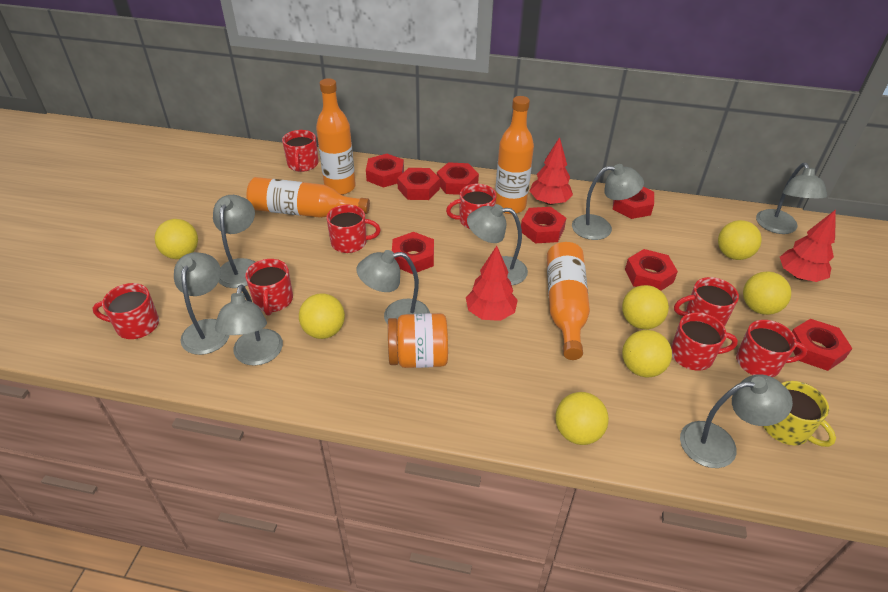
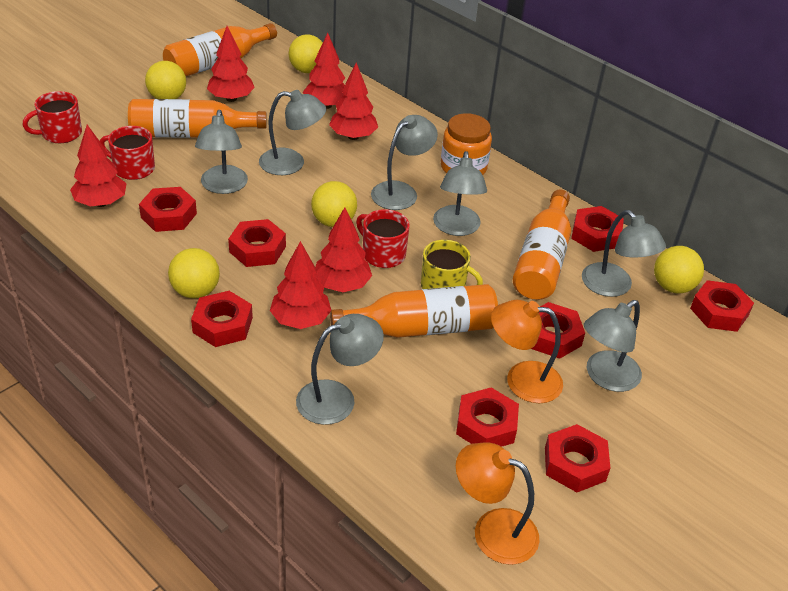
grey lamp: [174,252,230,355] [213,195,255,288] [215,284,283,366] [356,250,430,324] [467,204,528,285] [572,164,644,240] [680,374,793,468] [756,163,827,234] = 8 -> [195,110,248,194] [259,90,326,175] [296,314,384,425] [371,115,438,210] [433,151,487,236] [582,210,666,297] [584,300,642,392] = 7
orange lamp: none = 0 -> [456,442,540,565] [491,300,563,403] = 2
red mug: [93,283,159,339] [245,259,293,316] [282,130,319,172] [326,205,381,253] [446,184,497,229] [671,312,738,371] [674,277,739,327] [736,320,807,377] = 8 -> [22,91,82,143] [100,126,155,180] [356,209,410,268] = 3
red tree: [466,246,518,321] [530,137,573,205] [780,210,836,282] = 3 -> [70,125,127,207] [207,26,255,102] [270,241,331,329] [303,33,345,109] [315,207,372,292] [329,62,378,140] = 6
yellow ball: [155,219,198,259] [299,293,345,339] [555,392,609,445] [622,285,669,330] [622,330,672,377] [718,220,762,260] [743,271,791,315] = 7 -> [145,61,186,99] [168,248,220,299] [289,34,323,73] [311,181,357,227] [654,246,704,293] = 5

